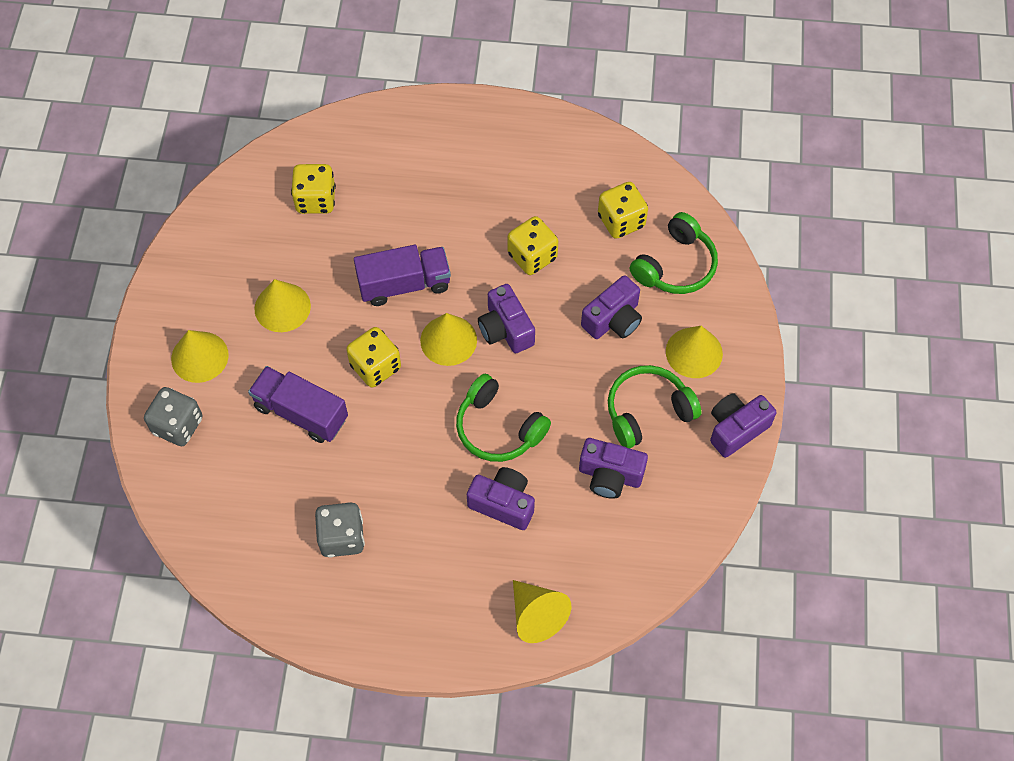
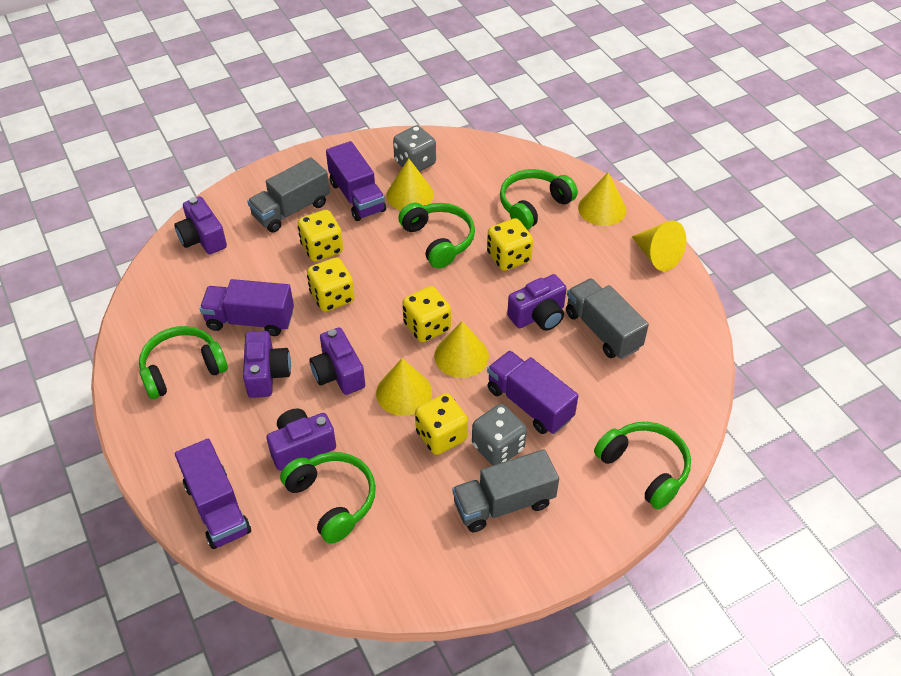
green headphones: [456,374,551,462] [608,365,702,448] [630,212,718,294] = 3 -> [139,326,228,399] [280,452,376,544] [399,203,475,269] [500,169,578,230] [594,422,691,510] = 5
grey truck: none = 0 -> [247,157,330,232] [452,449,559,532] [566,278,649,359] = 3
purple truck: [248,366,348,443] [354,245,451,306] = 2 -> [175,439,251,549] [200,279,294,336] [326,141,386,221] [487,350,578,434] = 4
yellow dice: [291,164,336,214] [346,327,401,388] [508,216,558,275] [598,182,648,239] = 4 -> [298,210,343,262] [307,257,355,312] [402,286,451,342] [415,393,468,455] [487,218,533,271] = 5

